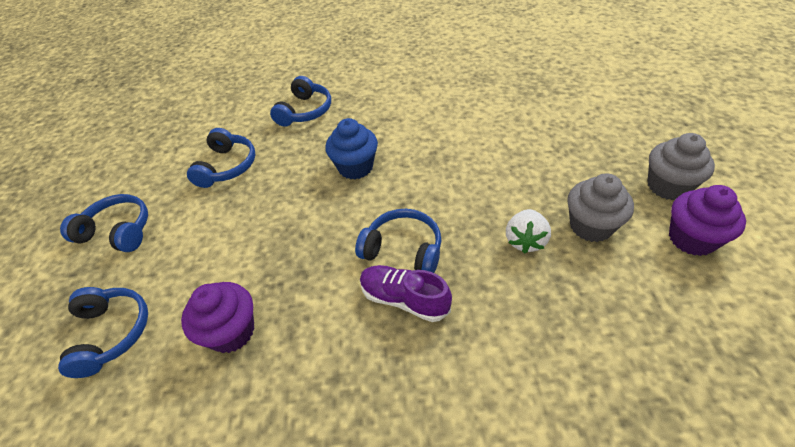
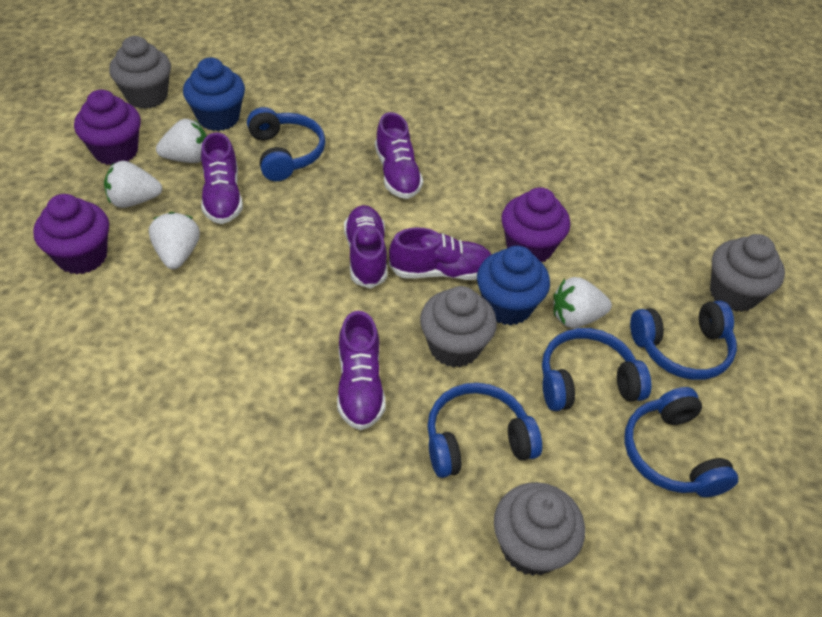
blue cupcake: [325,118,378,179] = 1 -> [183,58,245,131] [477,246,550,325] = 2
grey cupcake: [567,173,634,242] [647,133,715,200] = 2 -> [109,36,171,109] [420,286,497,368] [494,482,585,576] [710,234,785,312] = 4
purple cupcake: [181,282,254,353] [669,185,746,256] = 2 -> [33,194,109,275] [74,90,141,165] [501,187,570,262] = 3
purple shoe: [360,265,452,322] = 1 -> [201,132,243,224] [337,311,386,430] [344,205,387,289] [375,112,423,199] [389,227,491,280] = 5
white strawberry: [506,209,551,254] = 1 -> [104,161,162,208] [149,212,200,269] [156,119,207,163] [553,277,612,328] = 4

